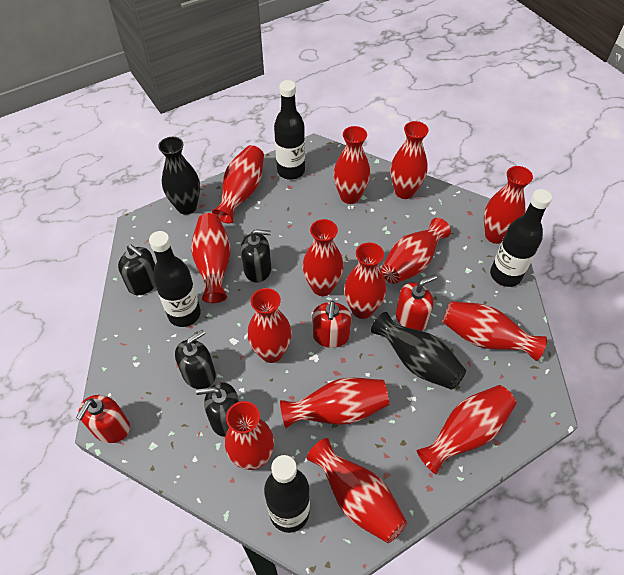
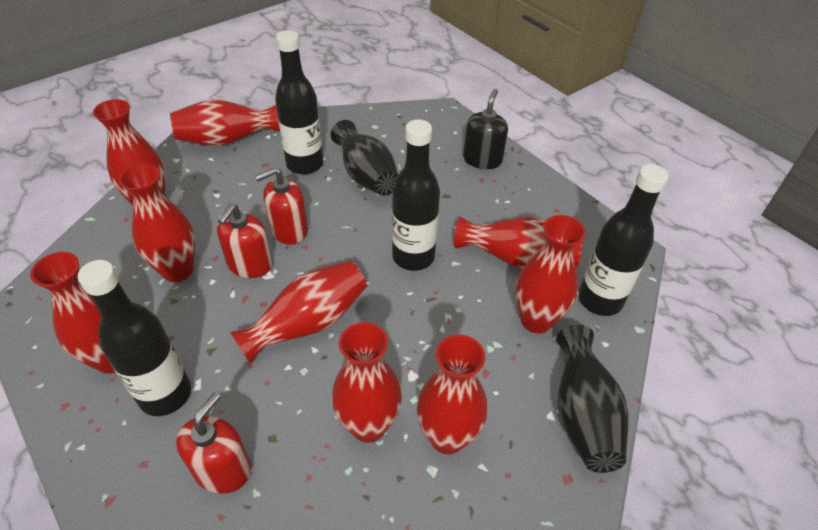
black soap dispenser: [118,245,155,295] [175,330,216,389] [196,382,239,437] [241,229,271,283] = 4 -> [463,89,508,169] = 1
red vase: [191,213,231,303] [212,145,264,224] [225,401,274,470] [247,288,292,363] [280,377,390,428] [302,219,344,296] [307,438,407,543] [333,126,370,204] [344,242,386,319] [381,218,451,284] [391,121,429,199] [417,385,516,474] [443,301,547,361] [484,166,533,244] = 14 -> [30,252,116,374] [93,99,166,205] [118,163,195,282] [170,100,280,146] [230,261,367,364] [332,322,402,443] [417,335,487,454] [454,217,584,269] [515,215,586,334] = 9

